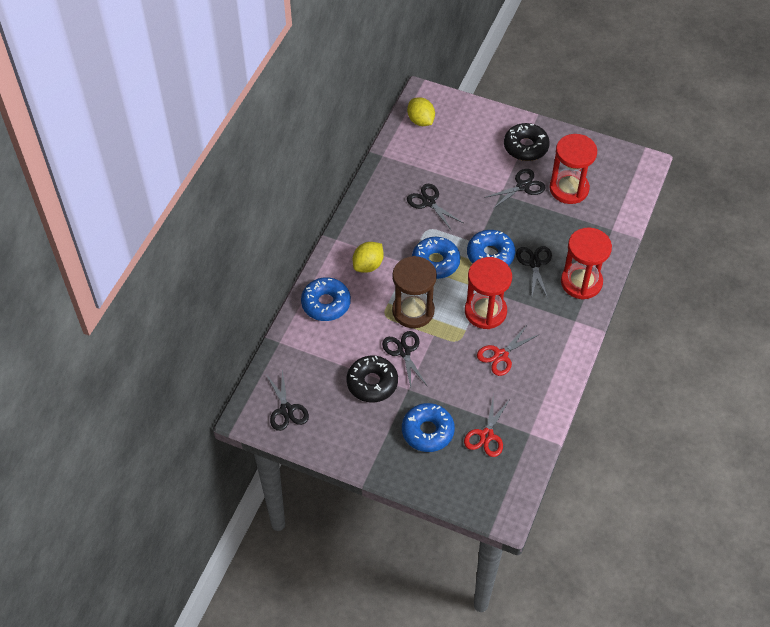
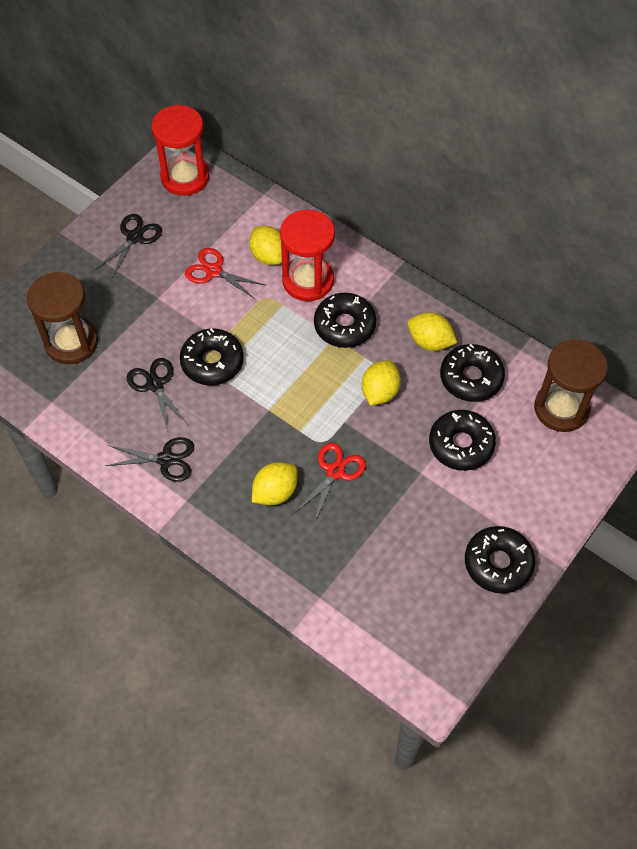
black donut: [346,356,398,402] [504,123,550,161] = 2 -> [180,328,244,385] [314,293,376,348] [429,410,496,471] [440,344,505,402] [465,526,535,593] = 5
black scissors: [266,370,309,431] [382,331,428,388] [407,184,463,231] [484,169,546,209] [516,246,552,298] = 5 -> [95,214,162,278] [105,437,194,482] [127,358,187,432] = 3
blue donut: [301,277,351,321] [402,403,455,452] [412,237,460,279] [467,230,515,266] = 4 -> none = 0
brown hourglass: [392,256,437,328] = 1 -> [27,272,98,364] [534,339,608,432] = 2
red hourglass: [465,257,512,329] [549,134,597,204] [561,227,612,300] = 3 -> [151,105,210,196] [280,210,335,301] = 2
yellow lemon: [353,242,384,273] [407,97,435,126] = 2 -> [249,226,282,265] [252,462,298,505] [362,360,401,405] [408,312,457,351] = 4

